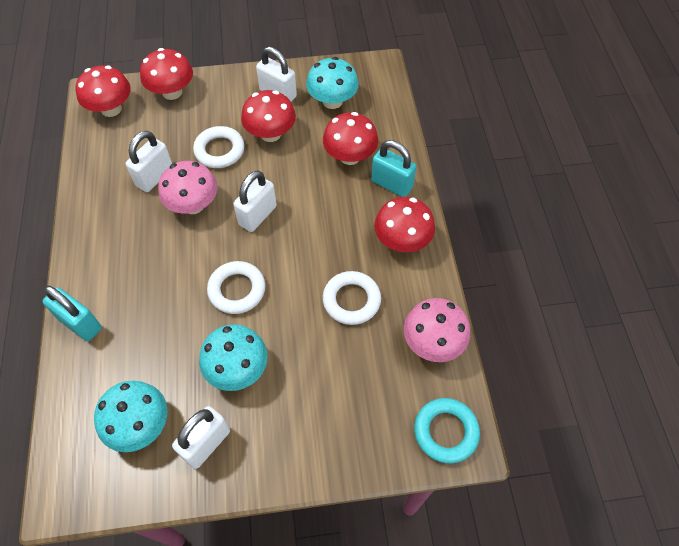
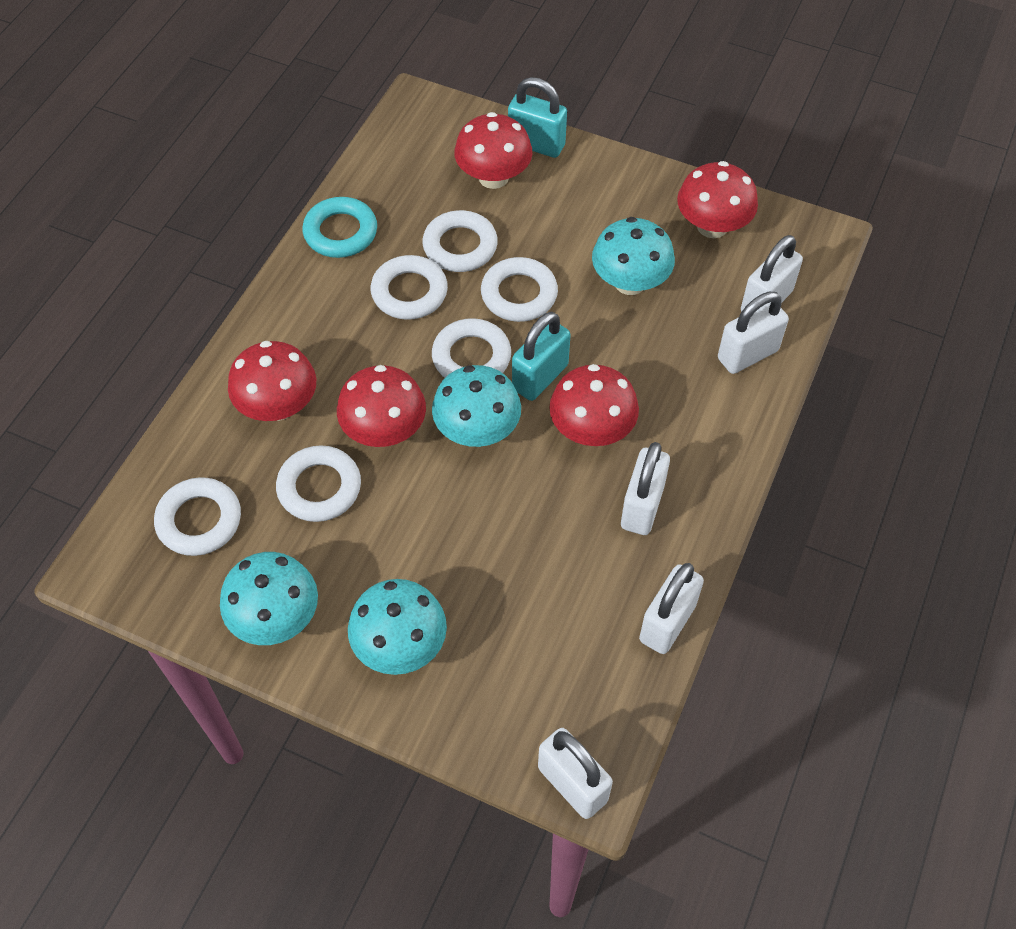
pink mushroom: [158,161,218,214] [404,298,470,362] = 2 -> none = 0
turquoise mushroom: [94,381,168,452] [199,324,267,391] [306,57,359,109] = 3 -> [220,552,318,645] [348,579,447,675] [432,365,521,447] [592,217,675,295] = 4
white padlock: [126,131,172,192] [172,406,230,469] [233,170,277,232] [256,47,297,102] = 4 -> [538,728,613,819] [621,442,670,535] [639,563,704,654] [718,292,789,374] [741,235,803,312] = 5
white ring: [193,126,245,168] [207,261,265,314] [322,271,381,325] = 3 -> [154,477,241,556] [276,445,361,522] [371,255,448,320] [422,210,498,272] [432,318,511,378] [481,257,558,322] = 6

